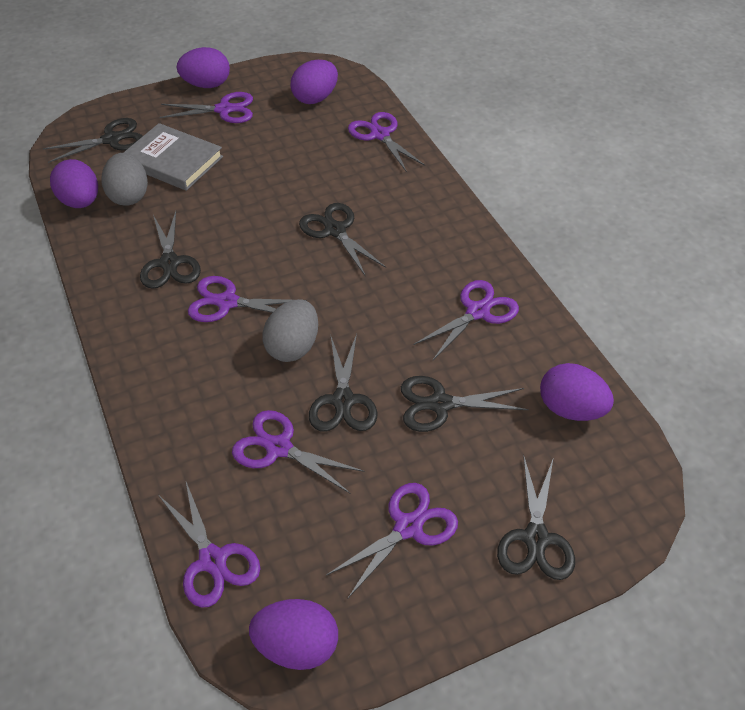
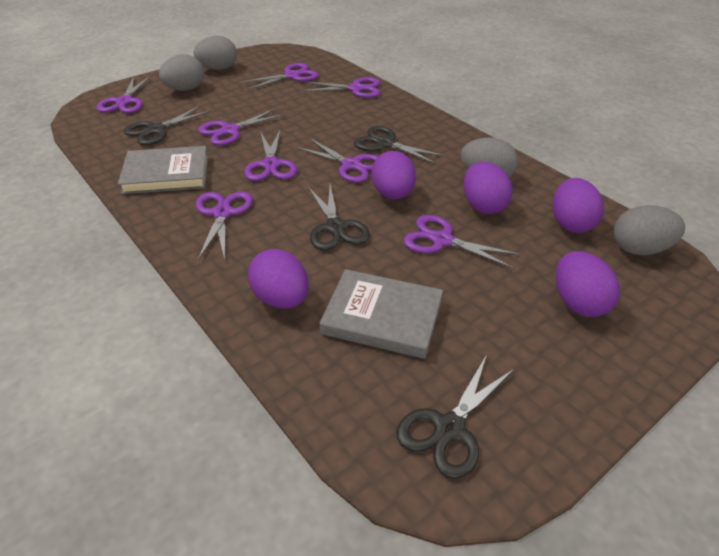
black scissors: [43,118,143,163] [140,211,201,289] [299,203,386,277] [309,334,377,431] [401,376,529,432] [497,455,575,580] = 6 -> [124,106,211,145] [308,184,370,250] [354,126,446,165] [396,355,515,479] = 4
grey book: [123,123,223,191] = 1 -> [118,146,208,194] [320,269,443,359] = 2
grey egg: [101,153,148,206] [262,299,318,362] = 2 -> [159,54,204,91] [194,36,237,70] [461,137,518,177] [614,205,685,255] = 4
purple scissors: [158,482,261,608] [160,92,253,123] [188,276,307,322] [232,410,365,493] [326,483,458,598] [348,112,425,172] [414,280,519,360] = 7 -> [96,76,150,113] [196,191,253,260] [198,108,285,145] [241,63,318,90] [244,131,297,181] [296,138,378,183] [302,77,380,98] [403,215,521,269] = 8

